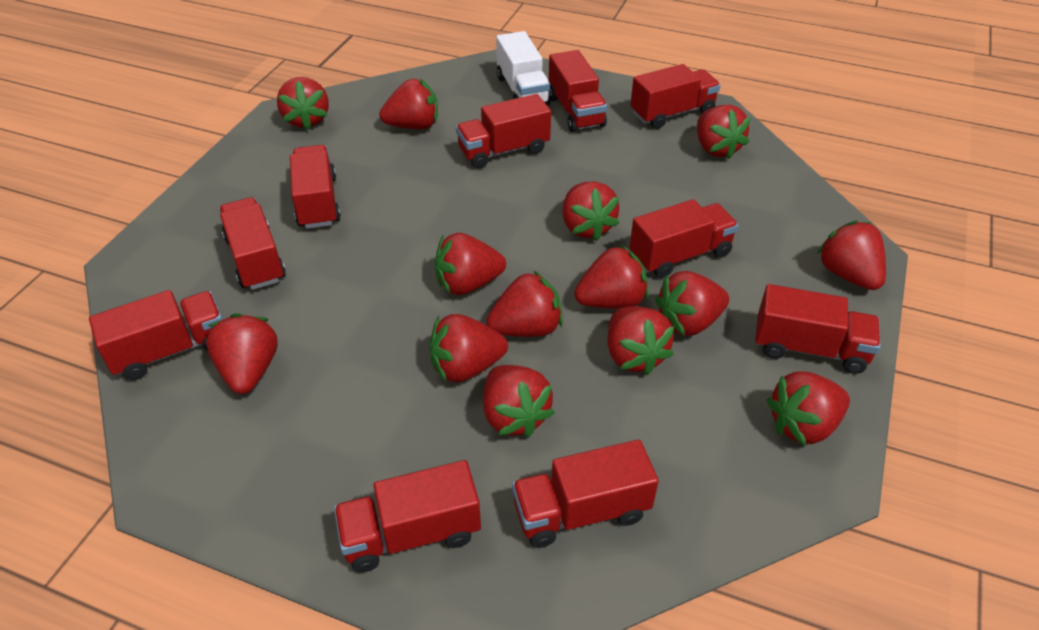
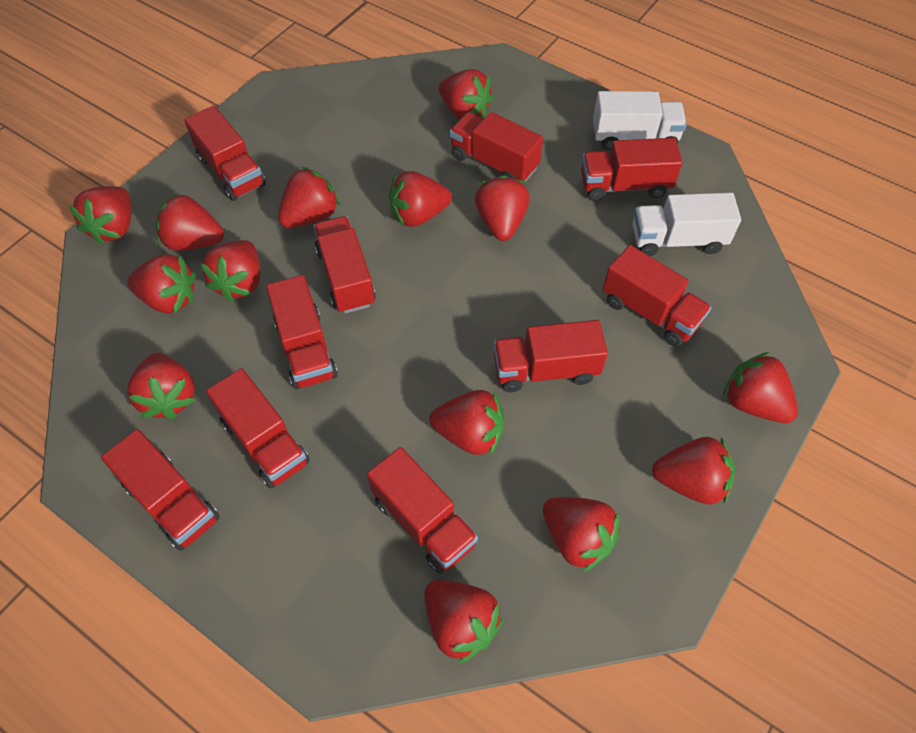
white truck: [496,31,551,105] = 1 -> [593,91,687,150] [632,193,741,256] = 2

